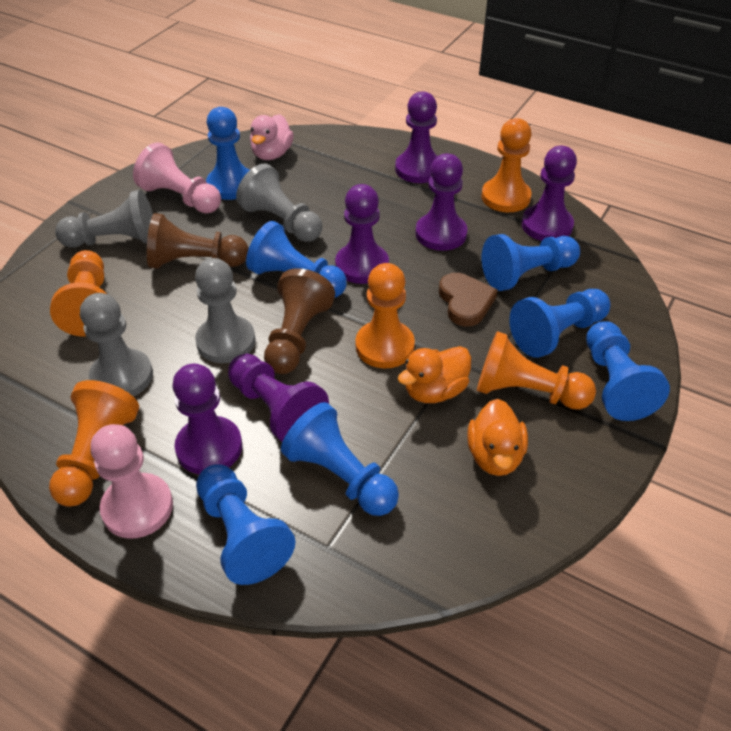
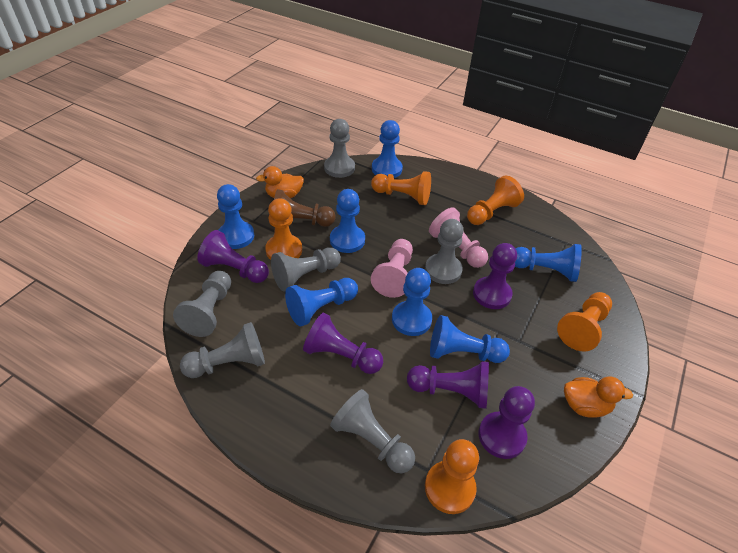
brown heart: [439,273,498,326] = 1 -> none = 0
brown pawn: [147,213,248,269] [264,268,335,374] = 2 -> [274,189,335,227] = 1
grey pawn: [55,190,153,248] [80,293,153,396] [195,258,255,363] [236,164,323,242] = 4 -> [173,271,231,337] [180,322,265,378] [271,247,341,292] [324,119,355,178] [330,389,415,473] [425,219,464,284] = 6
pink duck: [250,114,294,160] = 1 -> none = 0
purple pawn: [172,363,242,474] [228,354,329,442] [335,184,389,284] [395,91,438,183] [415,154,467,251] [522,146,577,241] = 6 -> [197,230,269,283] [303,313,383,374] [407,361,489,409] [473,243,517,309] [479,386,535,459] = 5

